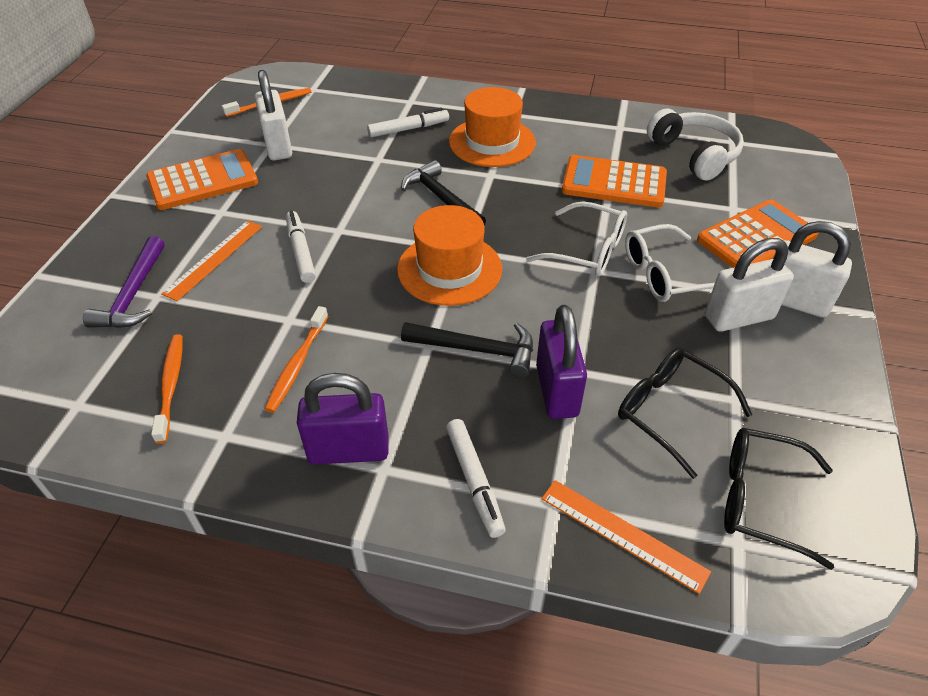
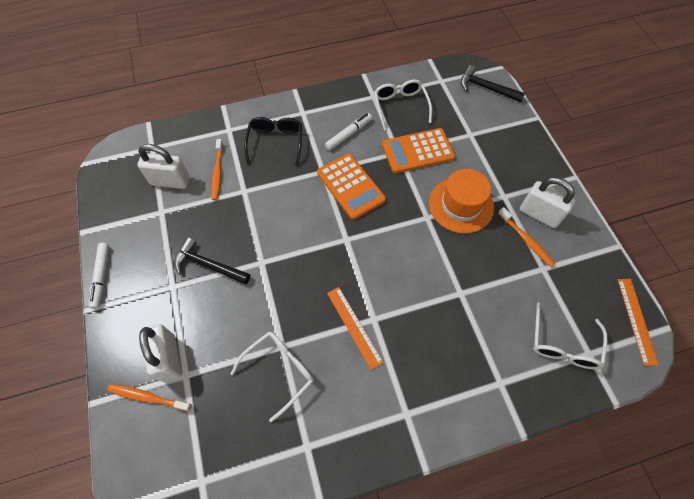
black glasses: [618,348,752,479] [724,428,834,570] = 2 -> [244,117,302,166] = 1
orange calculator: [146,149,258,210] [562,155,667,207] [697,199,819,268] = 3 -> [317,154,386,220] [382,128,455,174] = 2
orange hat: [397,205,502,306] [449,87,536,167] = 2 -> [429,169,494,234] = 1
purple hammer: [83,236,165,328] = 1 -> none = 0
purple padlock: [297,373,389,465] [536,305,587,419] = 2 -> none = 0
white glasses: [526,202,627,276] [625,224,715,302] = 2 -> [231,332,314,422] [374,80,432,131] [533,302,607,369] = 3
white headphones: [647,108,744,181] = 1 -> none = 0
white marker: [286,211,316,283] [367,108,449,137] [446,419,506,538] = 3 -> [89,243,109,309] [325,113,372,151] = 2

